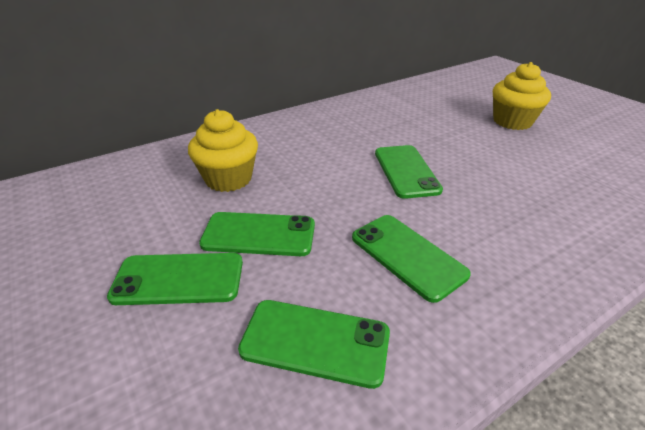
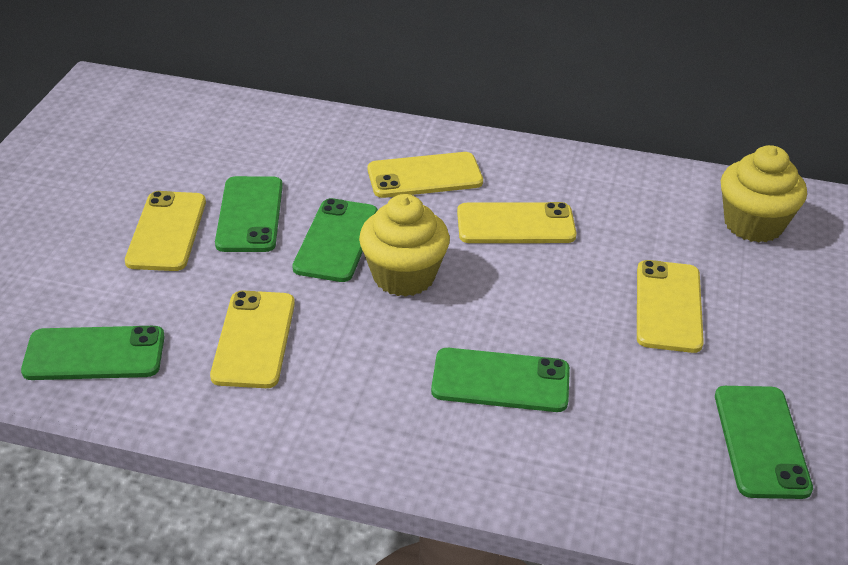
yellow phone: none = 0 -> [125,191,206,271] [210,291,295,388] [368,152,483,198] [457,202,577,243] [637,260,704,353] = 5

